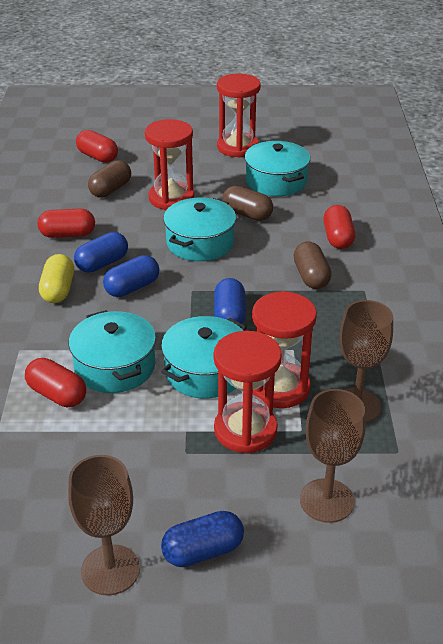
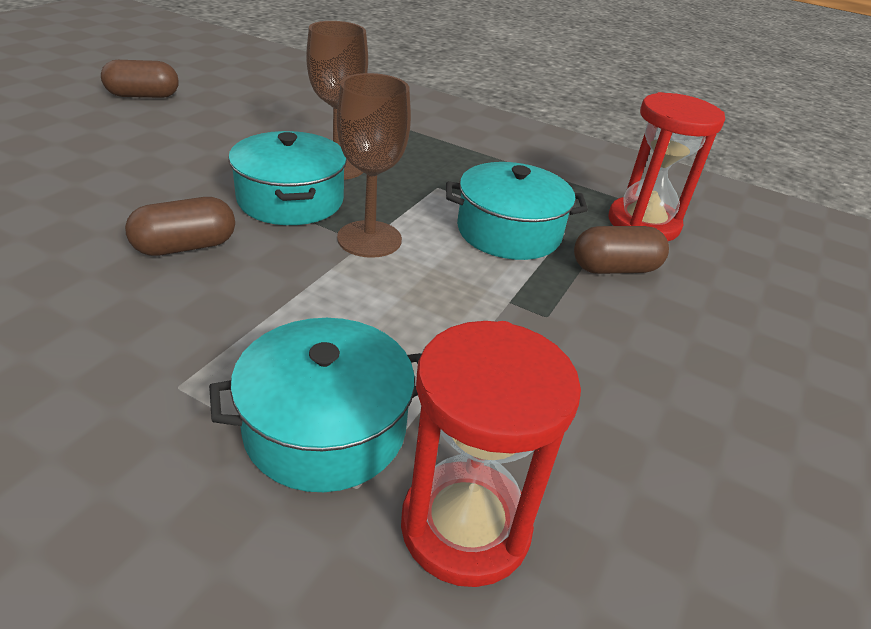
blue capsule: [74,232,128,273] [103,255,159,297] [161,511,244,567] [214,278,246,324] = 4 -> none = 0
brown goblet: [68,455,140,596] [300,389,366,523] [340,300,393,423] = 3 -> [306,21,368,180] [337,73,411,258] = 2
red capsule: [25,358,86,407] [38,209,95,238] [76,130,118,163] [324,205,355,249] = 4 -> none = 0
red hourglass: [145,119,194,210] [213,331,282,453] [217,73,261,158] [252,291,317,408] = 4 -> [401,321,581,587] [608,92,725,241] = 2
turquoise pot: [69,310,156,393] [161,316,247,398] [163,198,236,261] [245,141,310,196] = 4 -> [209,318,422,492] [228,131,347,225] [446,162,588,260] = 3
yellow capsule: [39,254,74,303] = 1 -> none = 0

